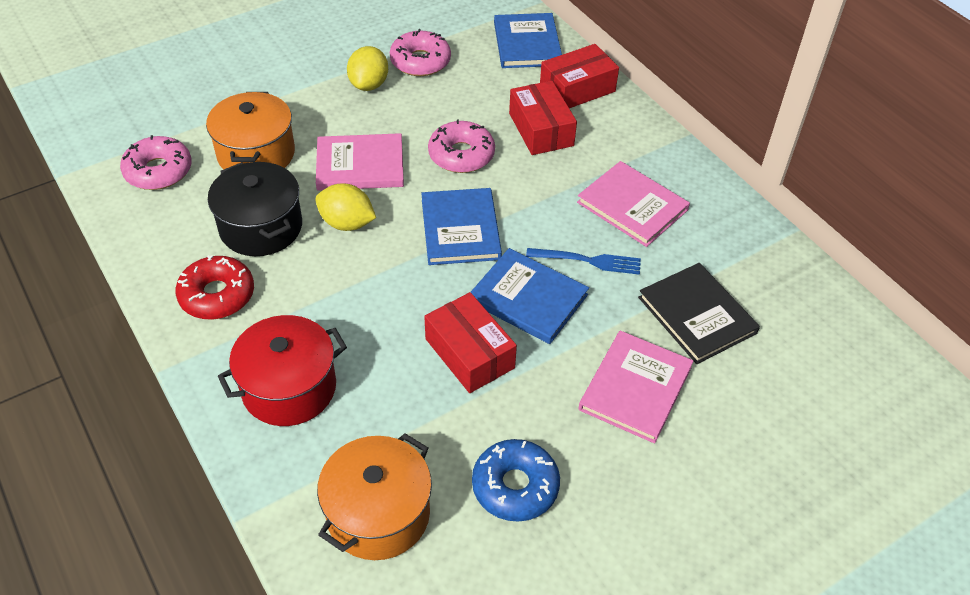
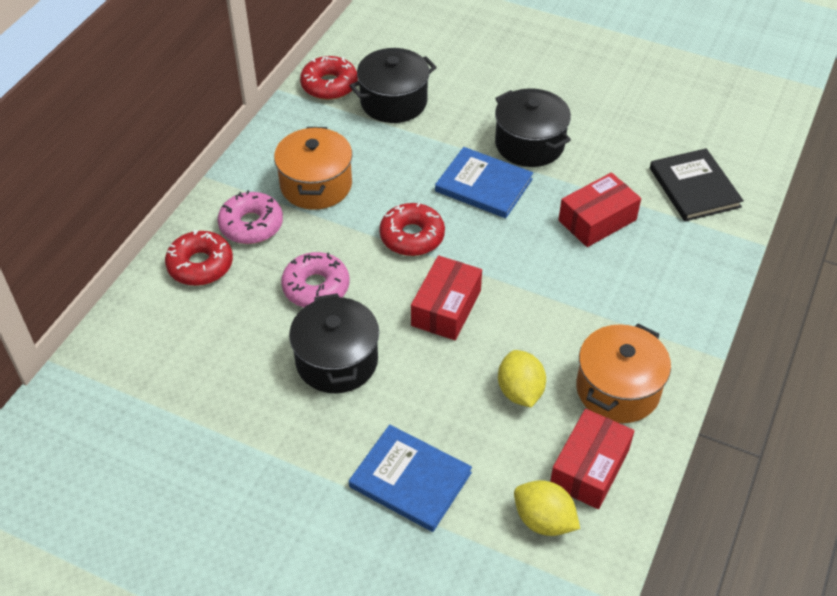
black pot: [208,162,302,256] = 1 -> [289,293,379,393] [349,48,437,123] [495,88,571,167] = 3
blue book: [421,188,502,265] [471,248,589,344] [494,13,562,68] = 3 -> [349,425,472,532] [435,147,533,218] = 2
blue donut: [472,439,560,522] = 1 -> none = 0
blue fork: [526,248,641,275] = 1 -> none = 0
pink book: [316,133,404,191] [577,161,690,247] [578,331,693,444] = 3 -> none = 0
pink donut: [120,135,192,190] [390,29,451,76] [428,120,495,173] = 3 -> [218,190,283,244] [281,252,349,307] = 2
red donut: [176,255,254,320] = 1 -> [165,230,233,286] [300,56,358,100] [379,202,445,256] = 3
red pot: [218,315,347,426] = 1 -> none = 0

